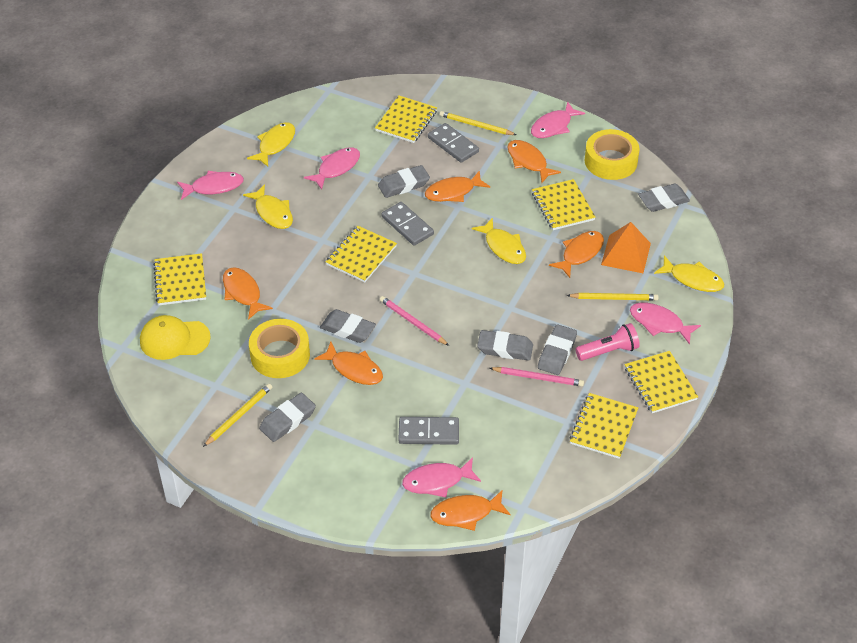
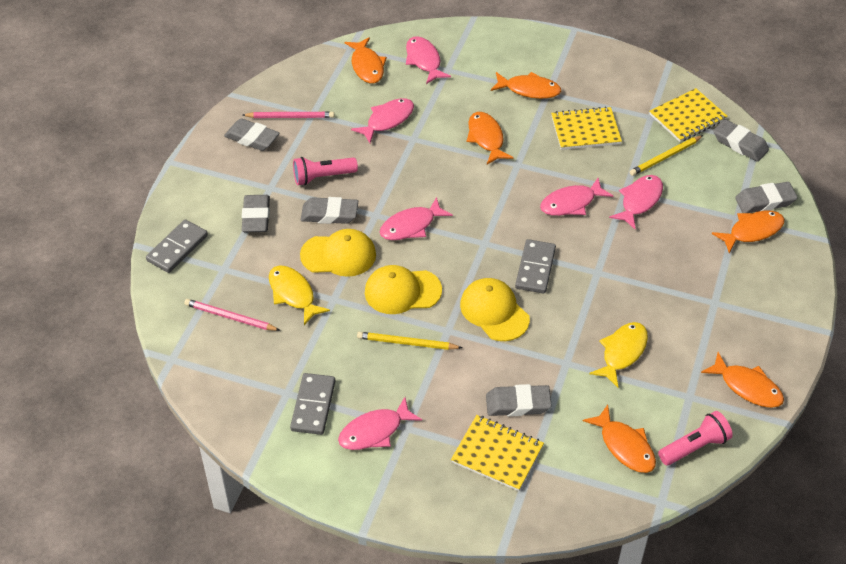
orange pyramid: [601,222,651,273] = 1 -> none = 0
pink fish: [177,171,244,200] [304,147,360,190] [402,457,481,497] [531,102,585,138] [630,302,701,345] = 5 -> [338,397,422,450] [351,98,414,143] [380,197,453,240] [406,36,451,84] [540,178,613,216] [609,175,663,229] = 6
pink flashlight: [576,323,640,361] = 1 -> [293,157,358,185] [658,411,733,465] = 2
yellow cap: [140,315,211,360] = 1 -> [300,229,376,277] [365,265,442,314] [460,278,530,341] = 3
yellow fish: [243,184,293,229] [247,122,295,167] [472,217,526,264] [654,255,724,292] = 4 -> [269,266,330,325] [589,322,648,387] = 2
yellow notebook: [153,253,206,305] [325,226,397,282] [375,96,437,143] [532,179,596,230] [569,393,638,459] [625,351,698,413] = 6 -> [451,415,544,491] [551,106,622,150] [649,88,728,142] = 3
yellow pencil: [203,384,272,447] [440,111,516,135] [567,293,659,300] = 3 -> [357,332,462,350] [630,135,703,176] = 2
yellow tape: [249,319,310,378] [585,129,640,180] = 2 -> none = 0

